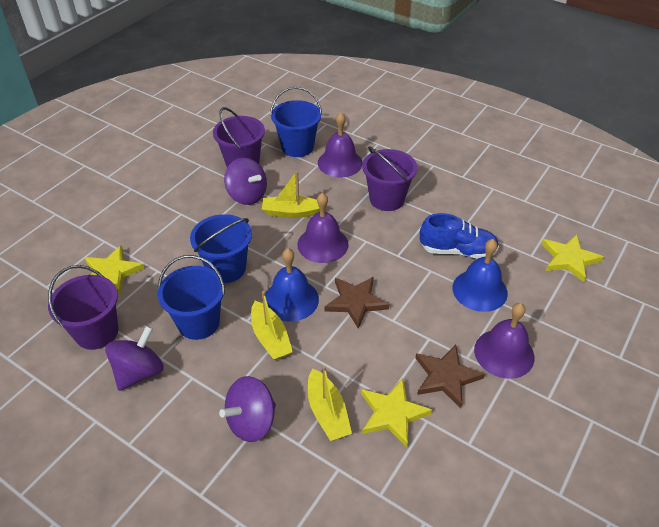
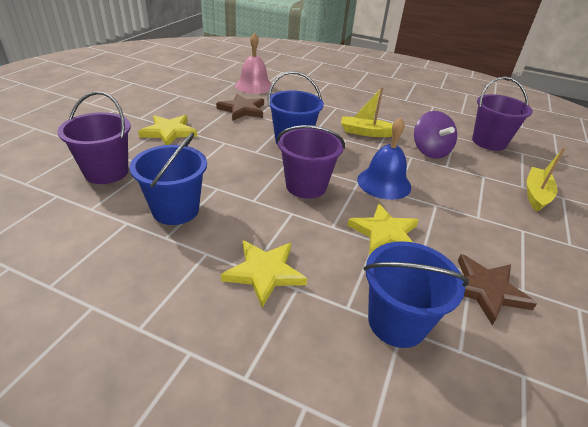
blue bell: [265,248,319,322] [453,239,508,312] = 2 -> [357,117,411,200] = 1
blue shoe: [420,213,499,259] = 1 -> none = 0
pink bell: none = 0 -> [235,33,273,94] = 1
purple bell: [297,193,349,263] [318,112,363,177] [474,303,534,379] = 3 -> none = 0
purple spinning top: [105,326,164,391] [219,376,276,442] [224,157,267,205] = 3 -> [414,111,457,159] = 1
yellow boat: [251,291,293,360] [262,171,320,218] [308,366,352,441] = 3 -> [341,87,393,137] [527,147,566,212] = 2

